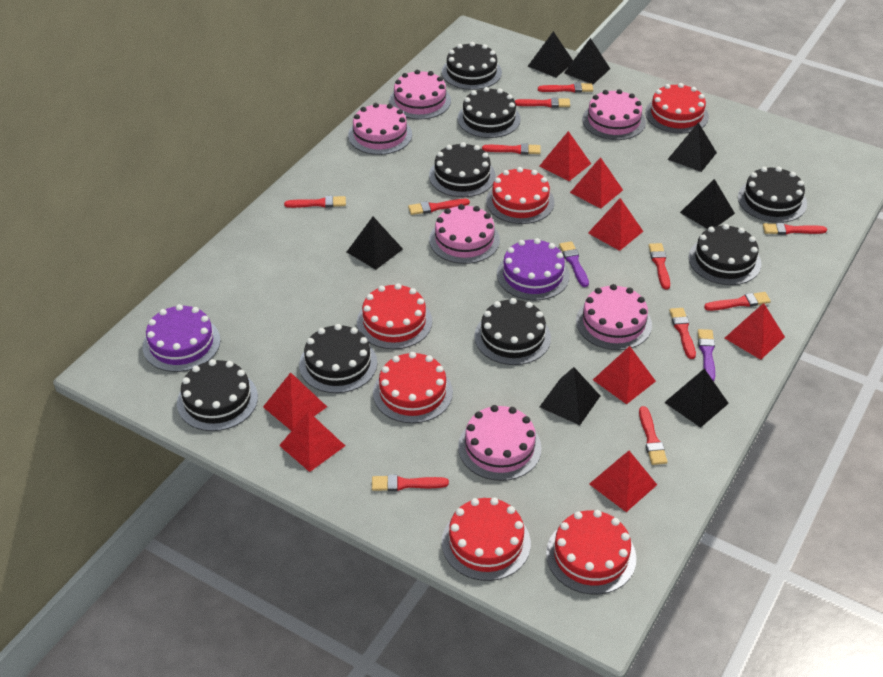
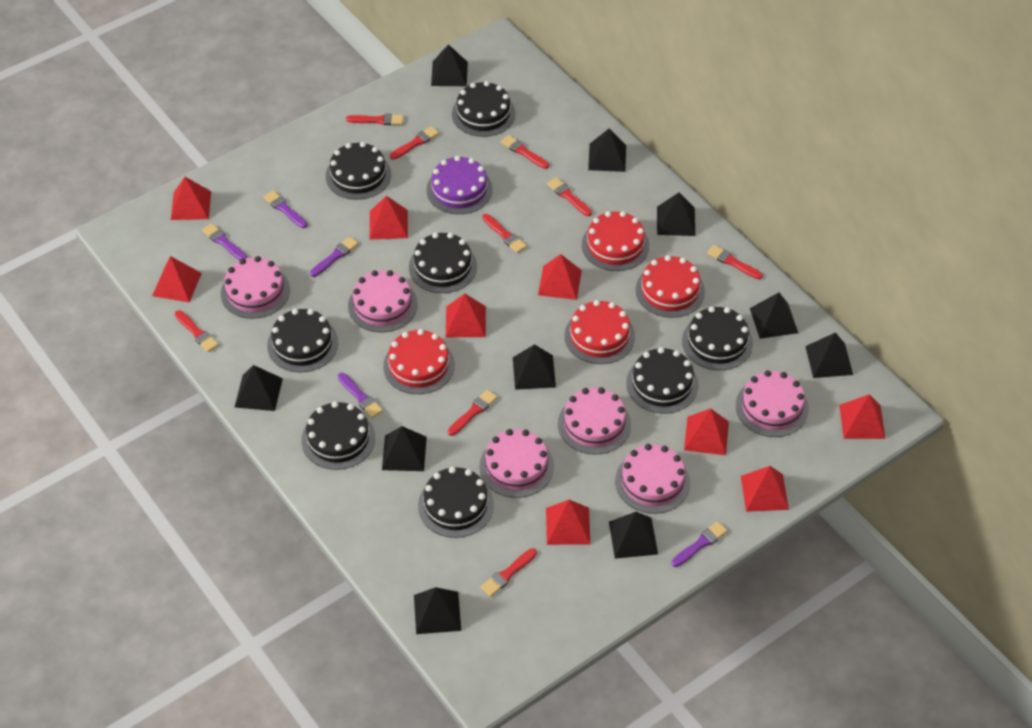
black pyramid: [347,217,403,270] [528,31,573,77] [540,367,600,425] [564,38,610,84] [664,368,729,428] [667,122,717,172] [680,179,735,229] = 7 -> [235,365,283,411] [382,426,427,471] [414,587,461,634] [431,44,468,86] [513,344,556,390] [588,129,626,172] [609,512,658,559] [657,193,695,236] [750,293,798,339] [805,332,853,378] = 10
purple brush: [559,241,589,287] [698,329,715,381] = 2 -> [202,223,247,260] [263,190,307,228] [310,237,358,277] [338,373,383,418] [672,521,728,567] = 5
purple cake: [143,304,220,372] [497,238,570,301] = 2 -> [427,156,492,214] = 1
red brush: [284,196,346,208] [372,475,449,491] [408,199,470,215] [482,143,541,154] [515,97,570,108] [538,83,593,93] [639,406,668,465] [649,243,670,289] [669,308,696,359] [704,292,771,311] [763,223,827,235] = 11 -> [175,310,218,352] [346,114,404,125] [390,126,439,160] [448,390,497,436] [481,548,537,597] [482,214,527,253] [501,135,549,169] [547,177,592,216] [707,245,763,279] = 9
red cake: [357,283,432,349] [373,352,453,423] [442,497,531,581] [486,167,554,224] [546,510,637,595] [645,83,709,134] = 6 -> [383,329,455,394] [564,300,635,364] [582,211,649,271] [636,255,705,318] = 4
red pyramid: [263,372,327,431] [279,411,345,472] [540,131,591,181] [570,157,623,209] [588,198,643,251] [589,451,657,512] [593,346,656,404] [725,303,785,360] = 8 -> [152,256,202,302] [171,177,211,220] [370,196,408,239] [446,294,486,337] [538,254,582,300] [546,500,590,545] [684,408,729,455] [741,466,789,512] [839,394,886,439] = 9

